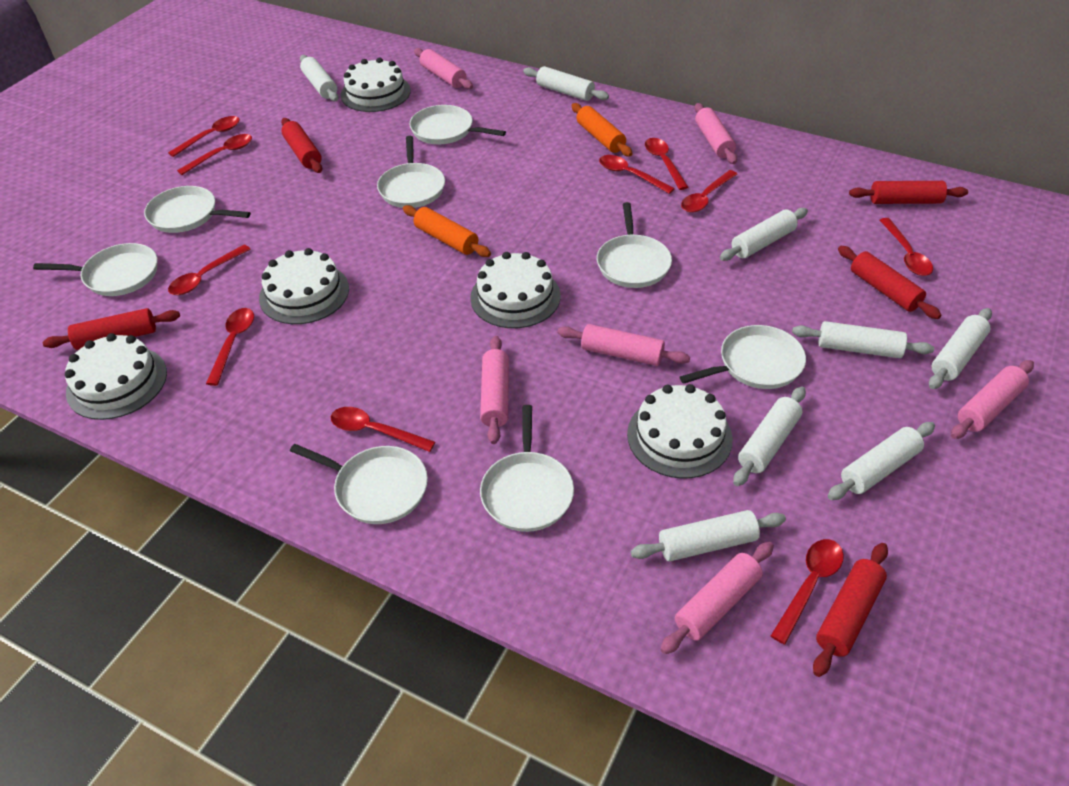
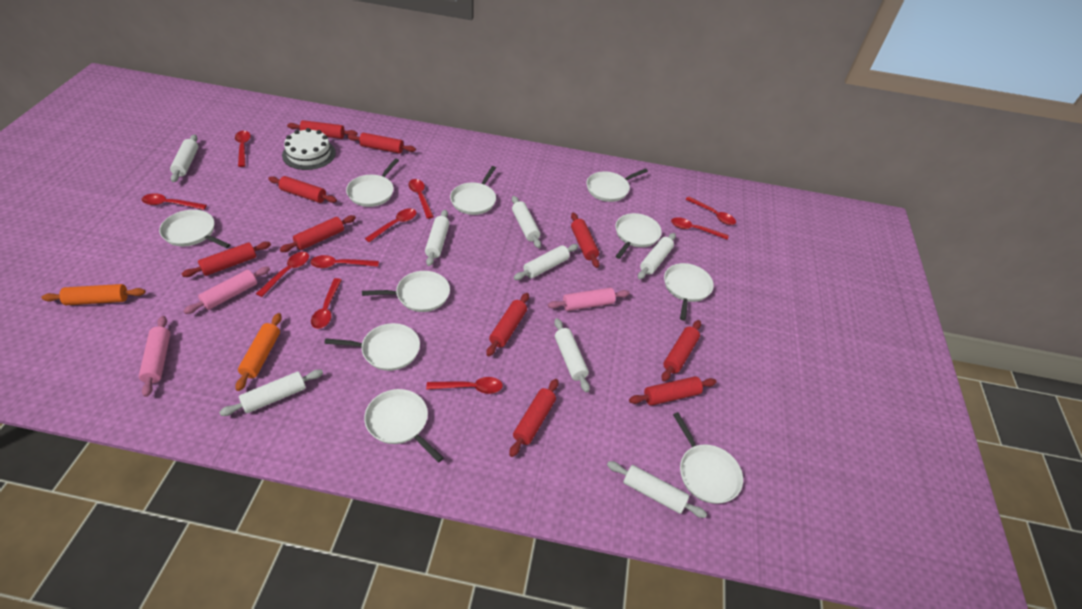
pink rolling pin: [414,48,473,89] [480,336,509,444] [557,324,690,366] [660,542,774,654] [695,103,737,164] [951,360,1034,439] = 6 -> [139,316,170,397] [184,267,270,314] [548,288,630,311] = 3
red rolling pin: [43,308,180,350] [281,118,322,173] [813,543,888,677] [838,246,941,319] [849,181,968,204] = 5 -> [182,242,271,277] [268,176,337,203] [280,215,356,252] [287,120,357,139] [347,133,416,154] [486,293,529,356] [509,379,558,457] [571,213,600,268] [629,376,717,406] [662,320,701,382] = 10
white cake: [65,333,167,420] [259,248,349,324] [340,57,411,112] [470,252,560,328] [627,384,733,479] = 5 -> [282,128,336,170] = 1
white pan: [33,243,157,296] [144,186,251,233] [290,444,428,524] [377,136,445,208] [409,105,506,144] [480,405,574,532] [597,202,672,288] [680,325,806,389] = 8 -> [159,210,230,248] [324,323,420,371] [346,158,399,207] [362,271,450,312] [364,389,443,463] [450,166,496,215] [586,168,648,202] [615,213,662,259] [664,263,714,321] [673,412,743,504] = 10

